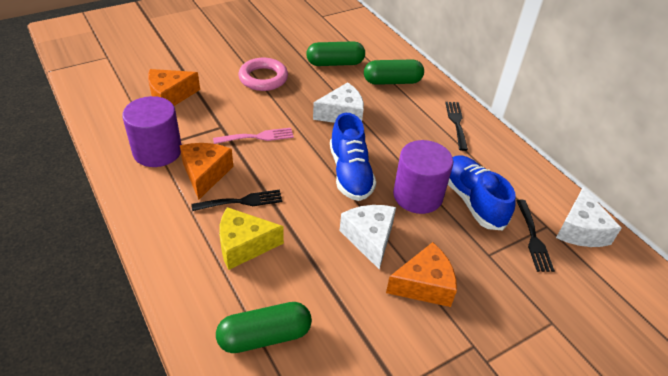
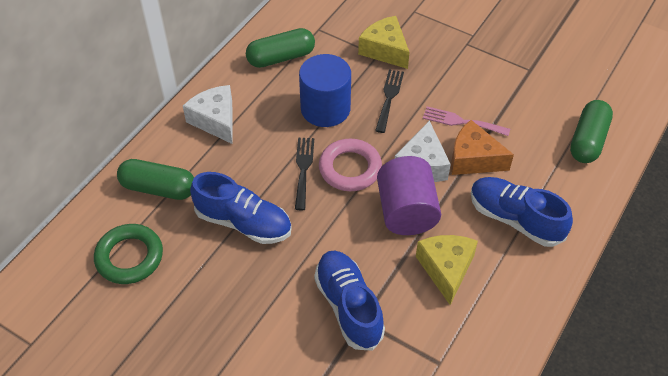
black fork: [191,190,282,211] [445,102,468,151] [517,200,555,272] = 3 -> [295,138,314,210] [375,69,404,133] = 2
blue cylinder: none = 0 -> [299,54,351,127] = 1
blue shoe: [330,113,376,201] [448,155,516,230] = 2 -> [190,172,292,244] [314,250,385,350] [471,177,573,247] = 3
green ring: none = 0 -> [94,224,163,284] = 1
orange cheese: [148,69,200,106] [180,143,233,200] [386,242,457,307] = 3 -> [451,120,514,175] = 1
purple cylinder: [122,96,182,167] [393,140,453,214] = 2 -> [377,156,441,235] = 1
white cheese: [313,82,364,123] [340,205,396,270] [556,187,622,247] = 3 -> [183,85,233,144] [395,120,451,182] = 2
yellow cheese: [219,207,284,270] = 1 -> [358,16,409,69] [416,235,478,305] = 2

